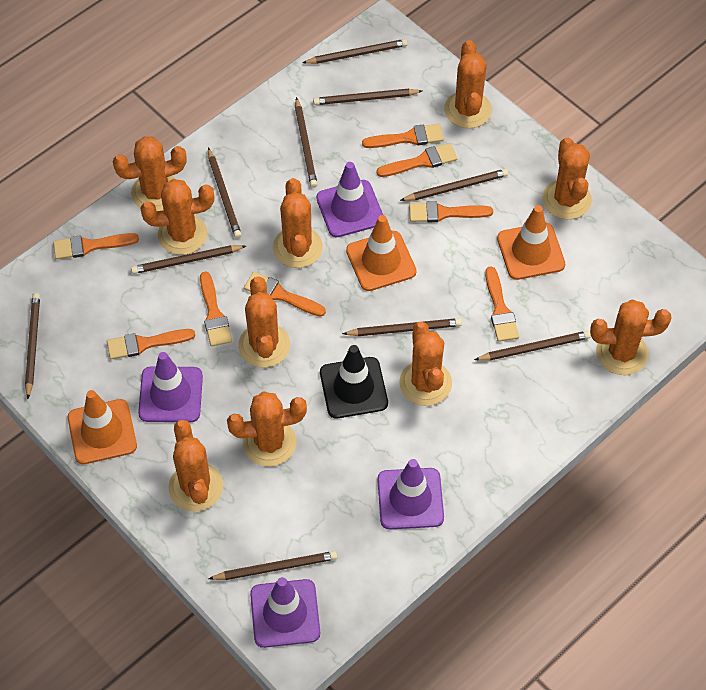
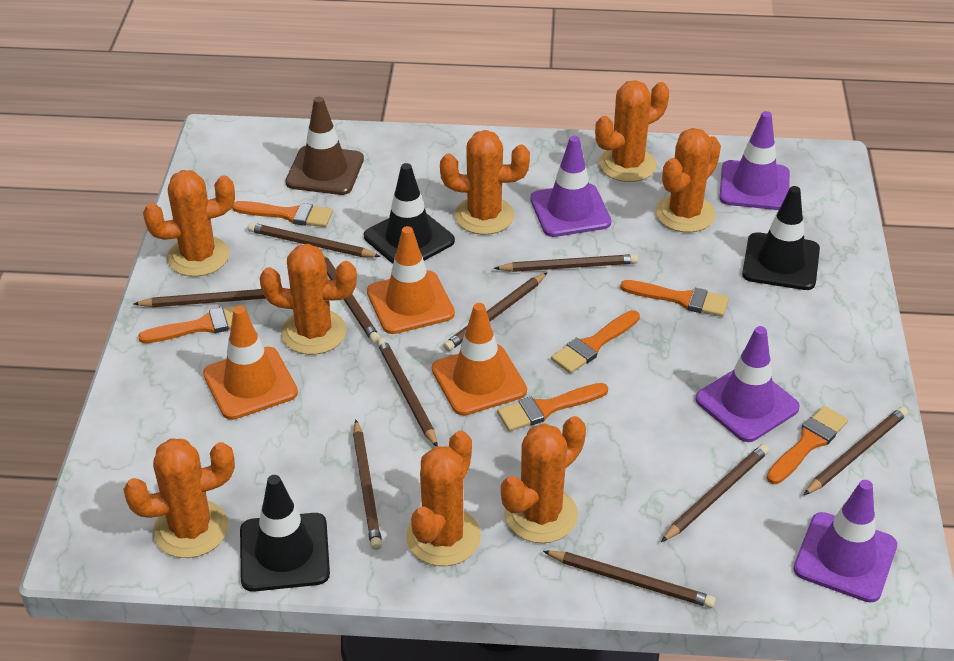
black traffic cone: [320,345,388,419] = 1 -> [240,475,330,592] [364,163,455,264] [742,186,820,290] = 3
brown traffic cone: none = 0 -> [286,97,364,195] = 1
orange brush: [53,233,139,260] [107,329,195,360] [200,272,232,347] [244,272,326,317] [362,124,444,148] [376,143,458,177] [409,201,493,222] [485,266,519,342] = 8 -> [138,304,249,343] [232,201,333,227] [497,383,608,431] [551,310,640,374] [620,280,729,317] [766,406,848,484] = 6
orange cactus: [112,136,187,211] [140,179,214,255] [168,420,223,512] [227,391,307,466] [238,277,290,367] [273,178,323,268] [399,322,452,406] [444,40,492,128] [542,138,592,219] [590,300,672,375] = 10 -> [123,438,235,558] [143,170,235,277] [260,244,357,355] [406,431,481,566] [440,130,530,235] [501,416,586,543] [595,80,669,182] [655,128,721,233] = 8

